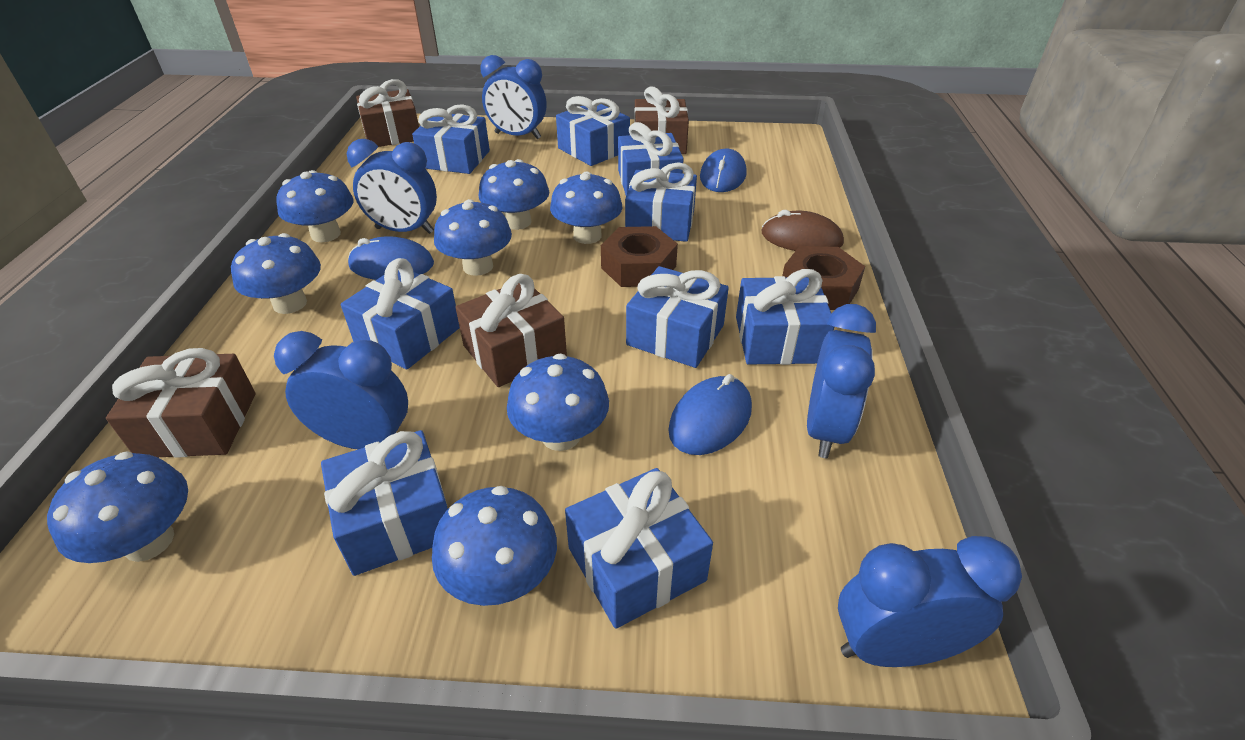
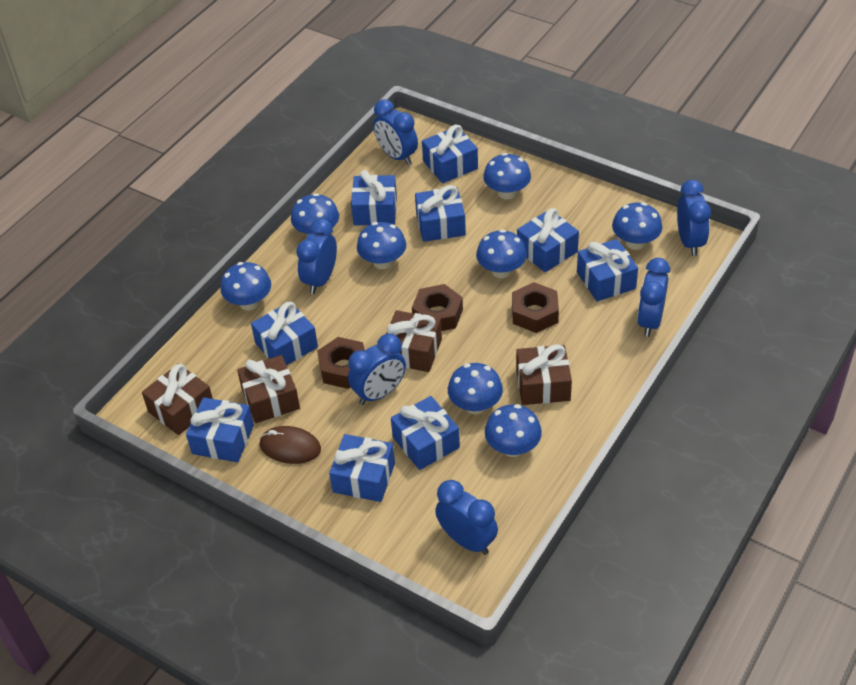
blue clock: [274,331,408,449] [347,139,437,234] [480,55,546,139] [807,304,876,458] [838,536,1022,667] = 5 -> [296,218,337,294] [348,334,406,405] [373,99,418,165] [435,480,498,555] [637,258,670,337] [677,180,711,256] = 6
blue mouse: [348,236,434,280] [668,374,752,455] [700,149,747,192] = 3 -> none = 0
brown nut: [601,226,678,287] [782,246,865,310] = 2 -> [317,337,365,389] [412,284,463,331] [512,282,559,333] = 3

